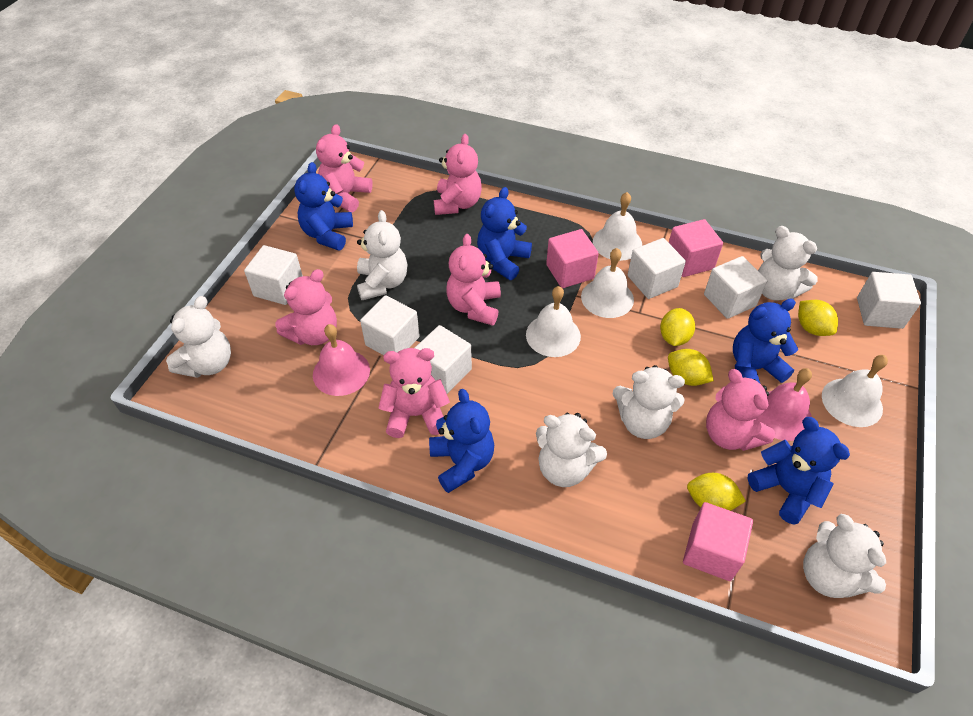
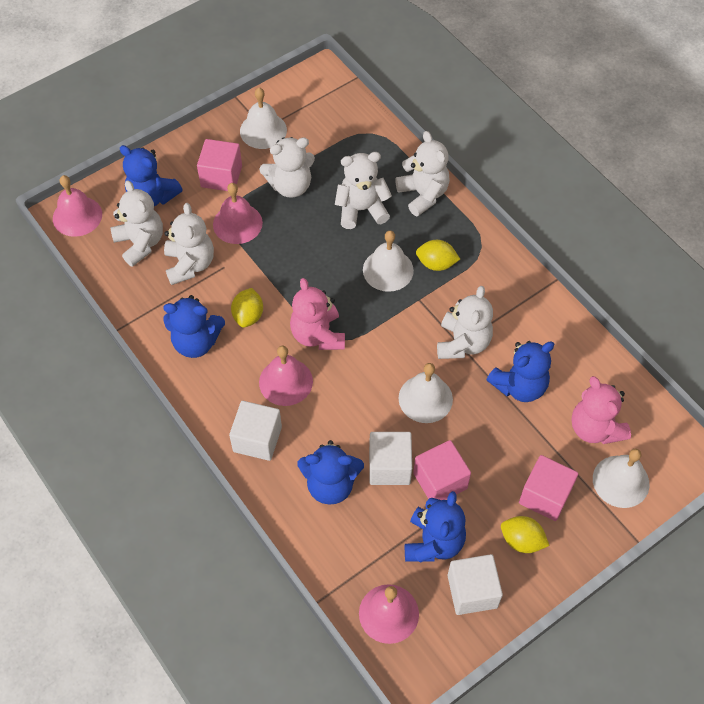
pink bell: [313,324,370,396] [756,368,812,441] = 2 -> [53,175,102,237] [213,183,263,244] [259,346,313,406] [359,584,419,644] = 4
pink teddy bear: [275,269,337,345] [316,124,373,212] [379,348,450,438] [434,134,482,215] [446,234,501,326] [706,369,775,451] = 6 -> [290,278,345,350] [572,376,631,444] = 2
white cube: [244,245,303,305] [360,295,420,355] [415,325,472,394] [628,238,686,299] [704,256,767,319] [857,272,921,329] = 6 -> [229,401,282,461] [369,432,412,485] [448,554,503,615] = 3
yellow lemon: [660,308,695,346] [668,349,714,386] [687,473,746,511] [798,300,838,336] = 4 -> [231,288,263,328] [416,240,460,271] [501,516,550,553] = 3

